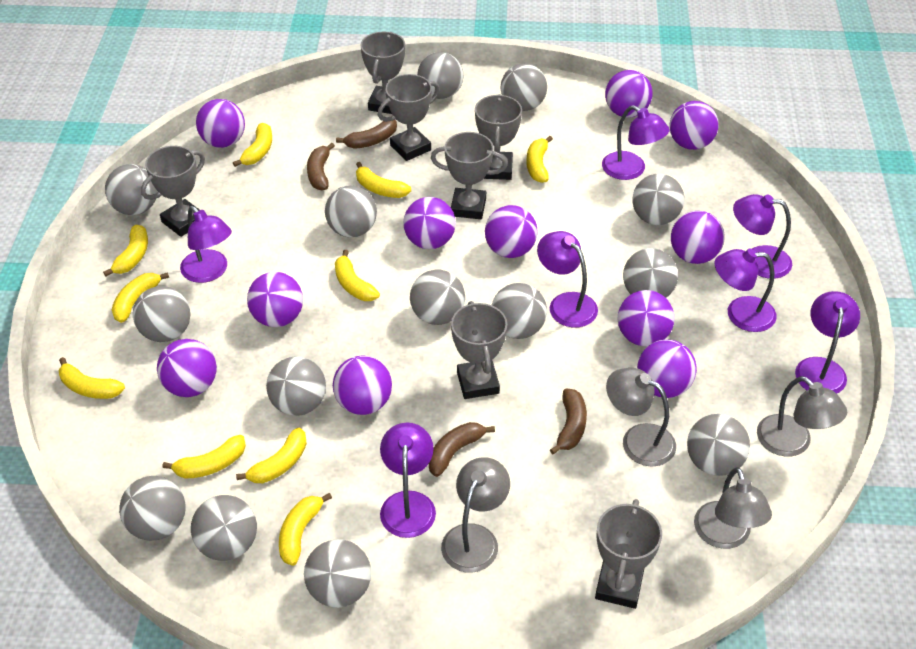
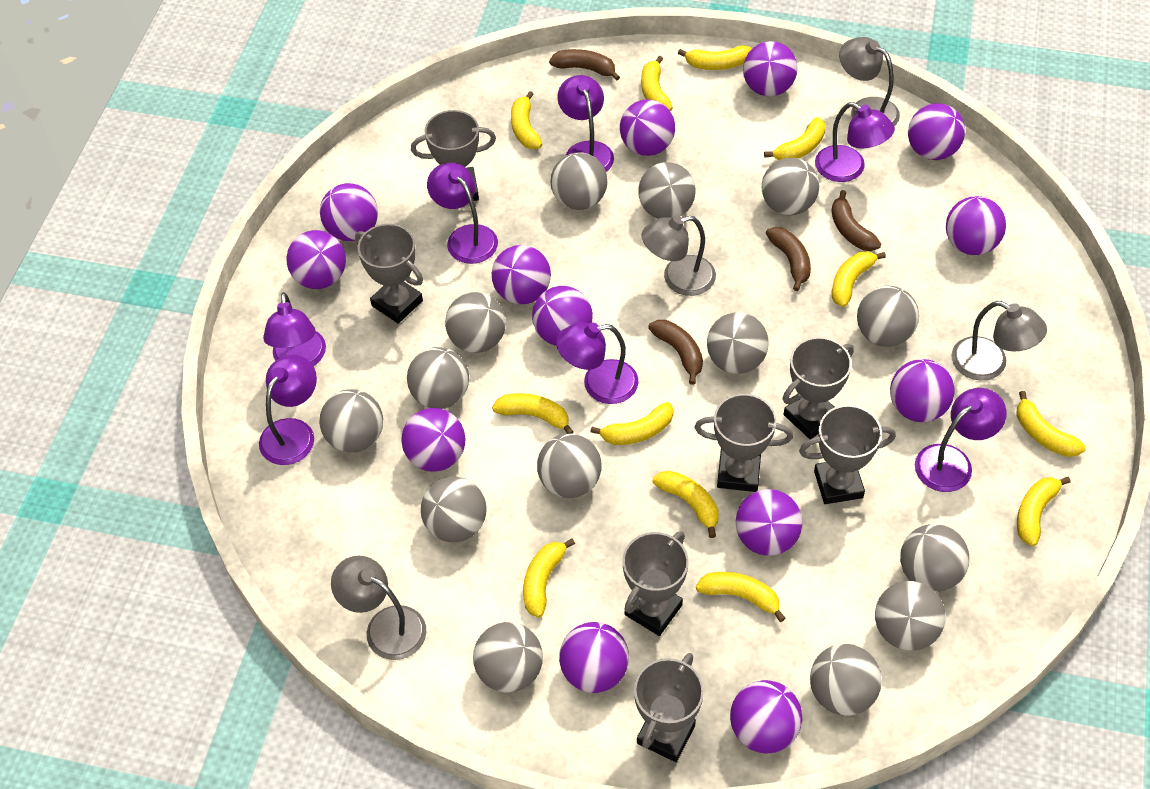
purple ball: [157,339,217,397] [196,99,245,148] [247,272,303,327] [333,356,392,415] [403,197,456,249] [485,205,538,258] [605,70,653,118] [618,290,675,346] [637,339,697,398] [669,101,719,150] [671,211,725,264] = 11 -> [287,230,346,289] [320,183,378,241] [401,408,465,472] [492,245,551,305] [532,286,593,346] [559,622,629,693] [620,99,675,156] [730,680,802,754] [736,489,802,556] [743,41,798,96] [890,359,955,422] [908,103,965,160] [946,196,1006,255] = 13
yellow banana: [59,357,125,399] [103,225,148,276] [112,272,169,323] [162,435,246,479] [233,123,272,167] [236,428,307,483] [279,493,332,566] [335,250,380,301] [356,162,411,198] [526,136,553,183] = 10 -> [492,393,574,434] [511,91,542,149] [523,538,575,618] [590,402,673,445] [641,56,673,111] [653,471,719,538] [678,45,751,70] [696,572,786,622] [764,117,826,160] [832,251,886,307] [1017,391,1086,457] [1017,477,1071,546] = 12

